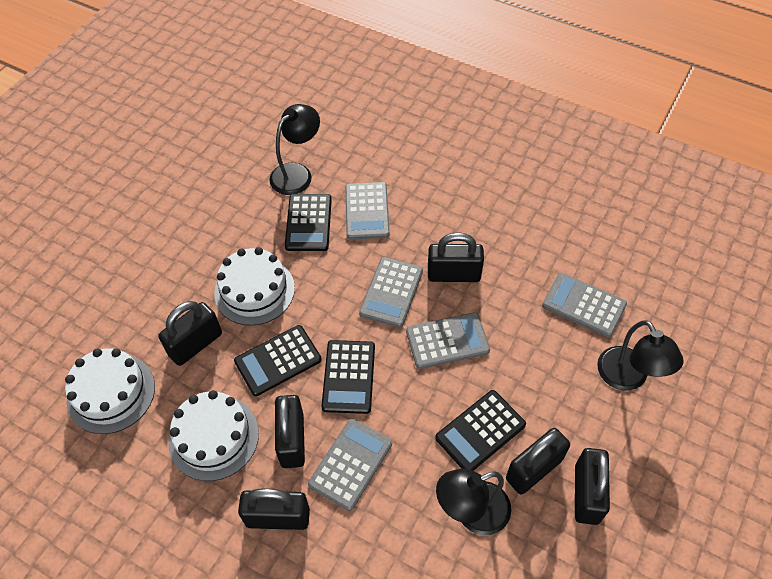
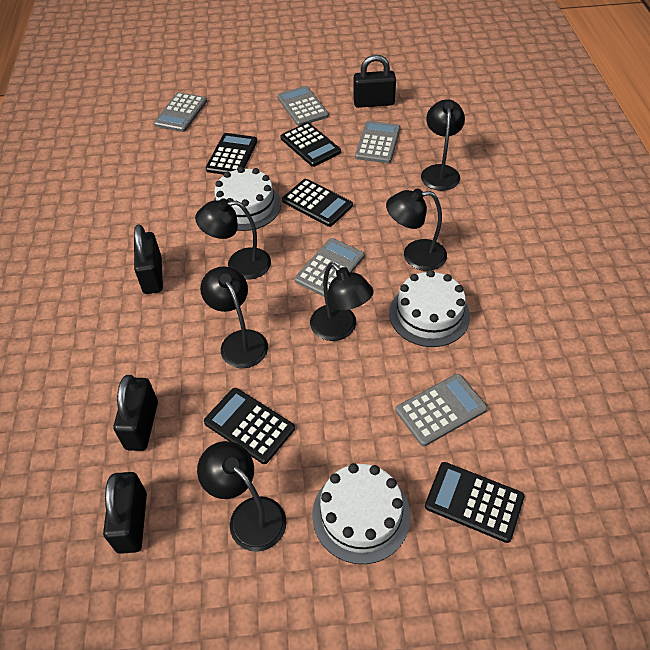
black calculator: [234,325,322,396] [285,194,332,251] [321,340,375,414] [435,390,526,471] = 4 -> [204,388,295,464] [206,133,257,175] [280,122,341,167] [282,179,353,227] [425,462,524,543] = 5
black lamp: [269,104,320,195] [436,469,511,535] [597,320,684,390] = 3 -> [195,199,271,280] [197,441,287,552] [200,266,268,368] [310,262,373,341] [386,189,447,271] [421,99,465,191] = 6
black padlock: [158,301,222,366] [238,488,310,530] [275,395,305,468] [428,232,484,282] [506,428,570,494] [575,448,610,525] = 6 -> [103,472,147,554] [113,375,158,451] [134,224,163,294] [353,55,396,108] = 4

